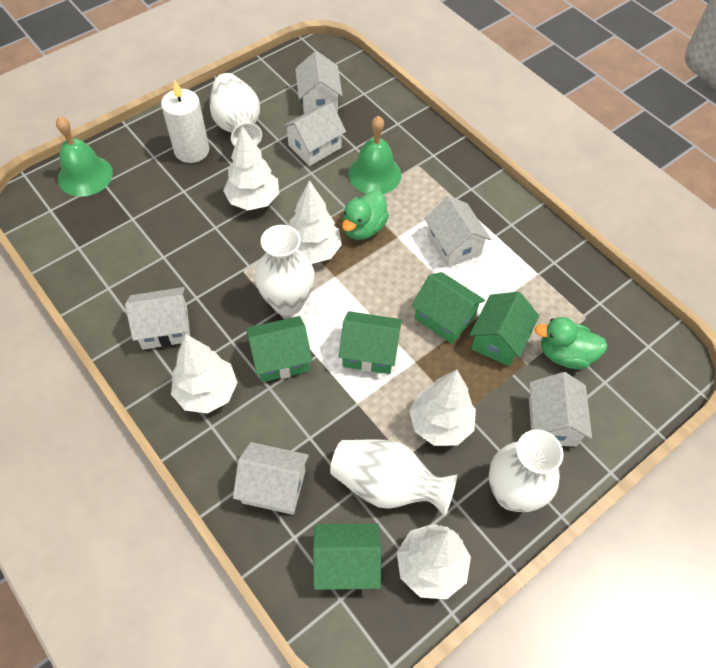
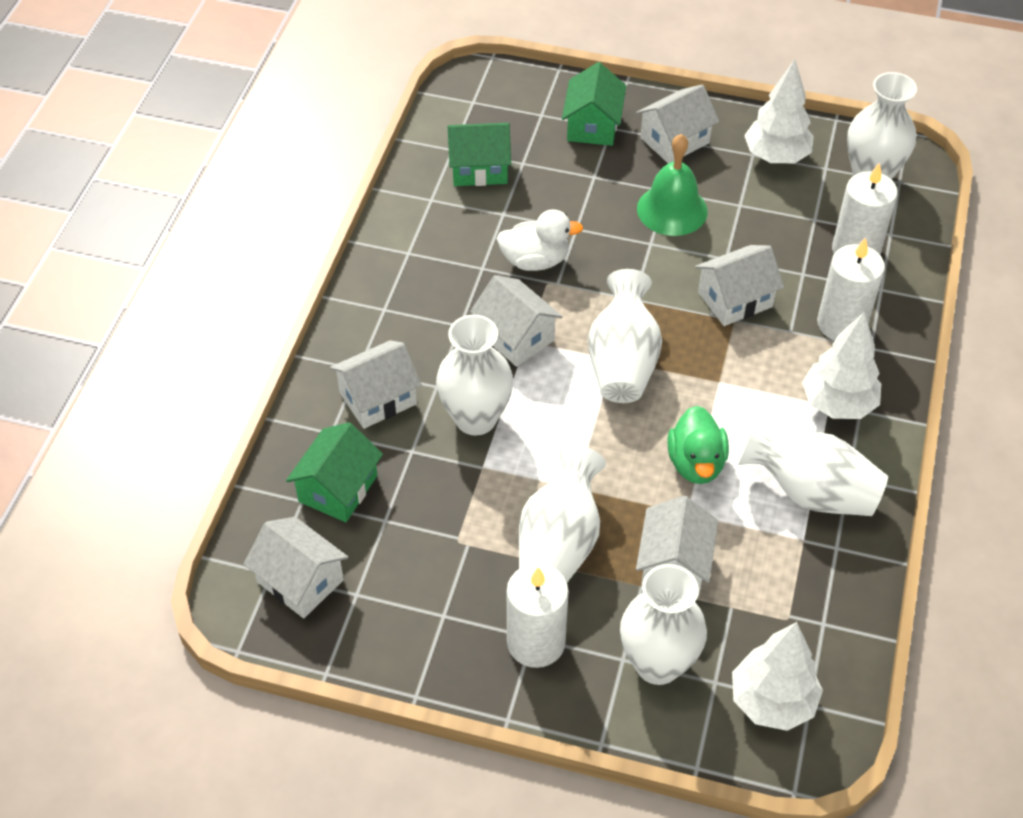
green bell: [56,116,113,197] [348,116,402,194] = 2 -> [637,134,708,236] = 1
green duck: [342,190,389,240] [535,317,608,369] = 2 -> [668,406,729,484] = 1
green house: [246,316,313,382] [313,524,381,590] [339,311,402,374] [411,272,485,344] [470,292,539,366] = 5 -> [286,422,383,522] [447,123,511,186] [562,62,626,146] = 3
white candle: [161,81,209,163] = 1 -> [507,564,569,668] [817,237,885,341] [832,163,898,255] = 3
white duck: none = 0 -> [497,209,583,271] = 1
white tree: [171,334,238,414] [223,126,279,210] [289,180,342,264] [397,524,471,599] [409,370,476,446] = 5 -> [732,622,823,731] [744,59,814,163] [802,312,881,419] = 3
white vase: [210,73,262,146] [255,225,315,316] [330,439,457,516] [489,430,564,512] = 4 -> [436,315,513,436] [519,444,606,582] [588,269,662,403] [620,564,707,685] [738,421,888,516] [847,72,917,180] = 6

